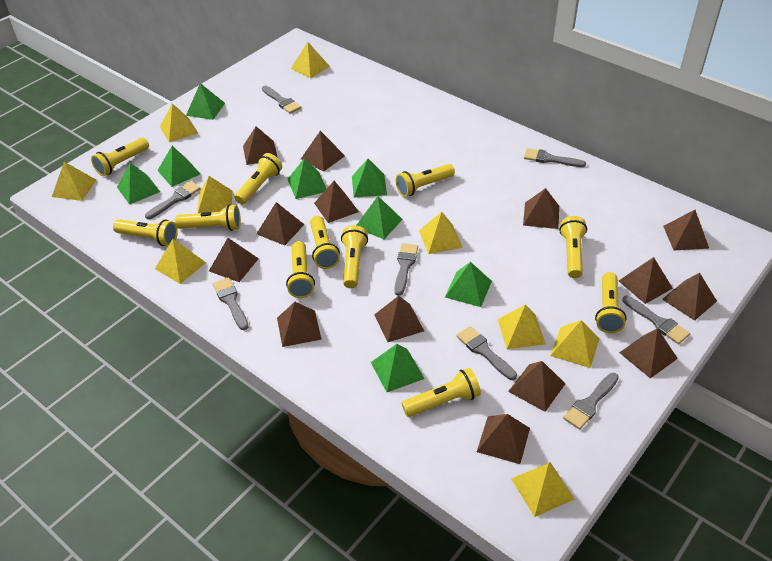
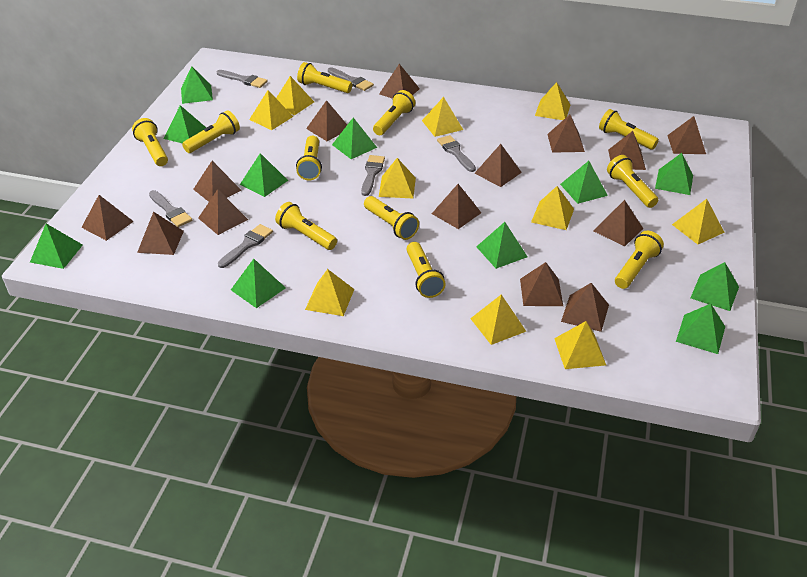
green pyramid: [117,163,160,205] [157,146,200,187] [186,83,225,120] [288,158,326,199] [352,159,387,198] [357,196,403,239] [371,344,425,392] [445,262,492,307] = 8 -> [30,224,83,269] [163,105,206,143] [181,67,213,104] [231,259,286,308] [240,153,288,197] [332,118,377,159] [476,222,528,269] [560,161,608,204] [655,153,693,195] [676,304,725,354] [691,262,739,311] = 11
grey brush: [145,181,201,219] [213,277,249,330] [262,86,301,114] [394,243,418,296] [456,326,517,380] [524,148,586,167] [563,373,619,430] [622,296,690,344] = 8 -> [149,190,192,227] [217,70,268,88] [218,224,273,268] [328,67,374,91] [361,155,385,196] [437,135,476,172] = 6
yellow pyramid: [52,162,96,201] [155,239,206,284] [160,103,198,142] [197,176,233,213] [291,42,330,78] [419,212,463,254] [498,304,546,349] [511,462,575,517] [550,320,600,368] = 9 -> [249,90,293,130] [276,76,314,115] [305,269,354,316] [379,158,416,198] [422,97,463,137] [470,294,526,345] [531,186,574,230] [535,82,570,120] [554,321,606,369] [672,199,725,244] = 10

